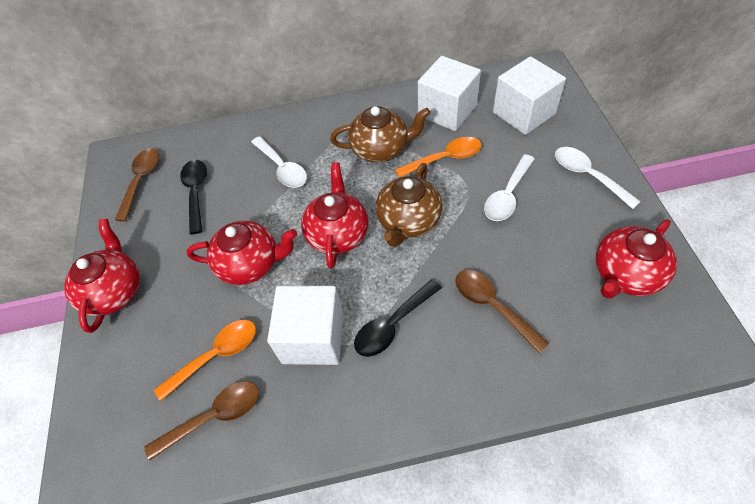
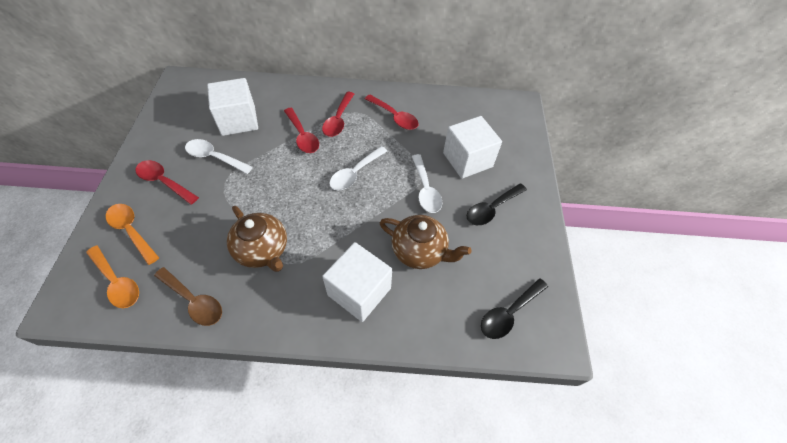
brown spoon: [115,148,159,222] [144,381,259,461] [455,270,549,353] = 3 -> [154,267,222,326] = 1
red spoon: none = 0 -> [135,160,199,205] [284,108,319,153] [322,92,354,137] [365,95,419,130] = 4
red teapot: [64,219,140,333] [186,221,297,285] [301,162,368,269] [596,219,677,298] = 4 -> none = 0

